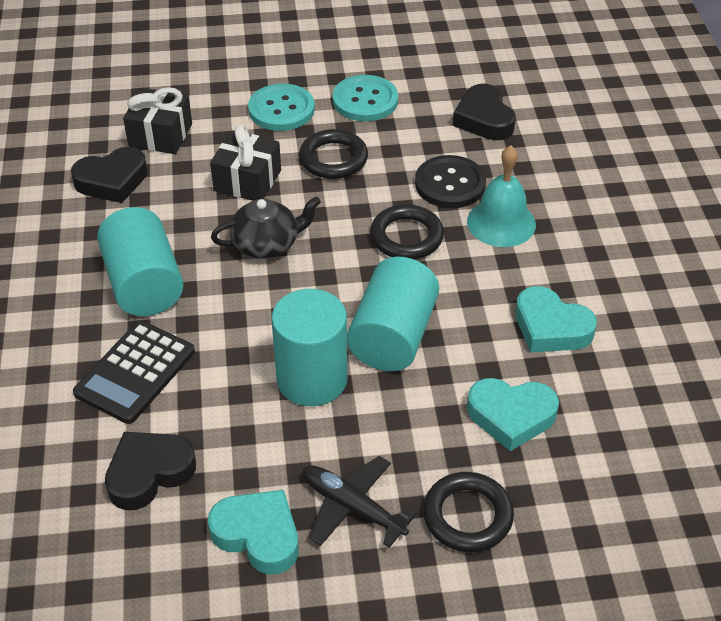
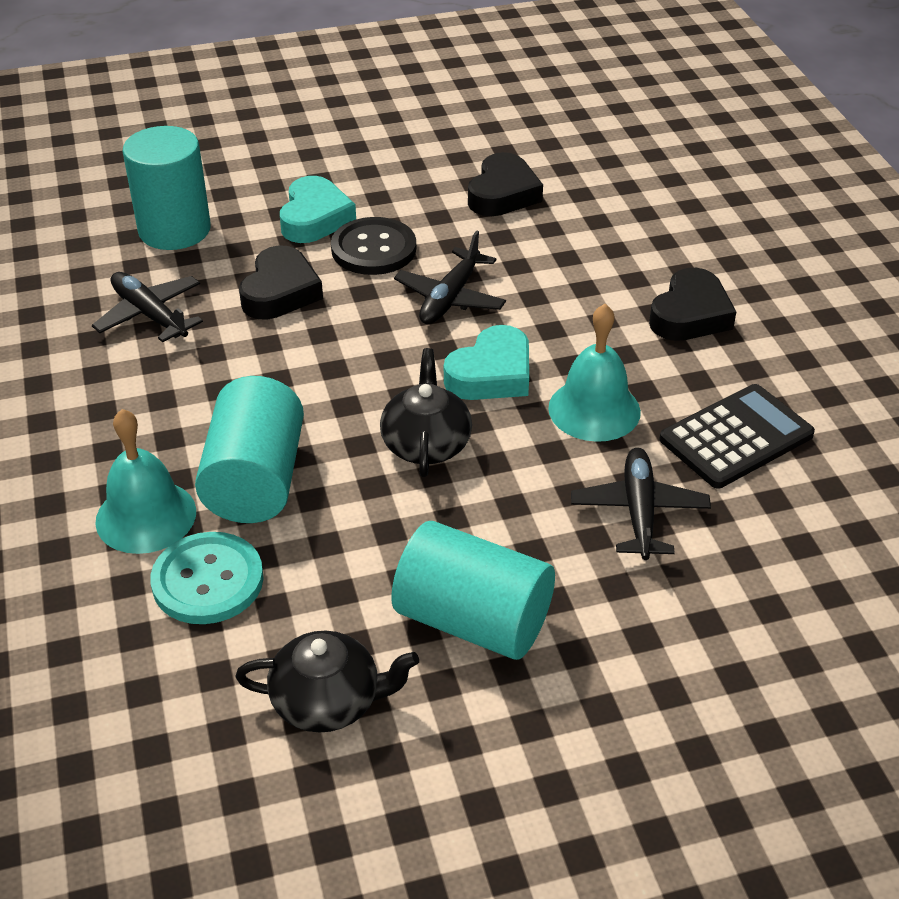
black gift: [123,87,192,154] [210,125,281,201] = 2 -> none = 0
black plane: [303,456,417,548] = 1 -> [92,272,203,343] [394,230,506,324] [571,448,711,560] = 3
black ring: [299,129,368,179] [370,204,444,259] [423,472,514,552] = 3 -> none = 0
black teapot: [211,196,321,259] = 1 -> [235,631,419,733] [380,348,472,477] = 2
turquoise bell: [467,145,536,247] = 1 -> [95,409,196,554] [548,304,641,442] = 2
turquoise button: [248,83,315,131] [333,75,398,121] = 2 -> [150,532,264,624] = 1
turquoise heart: [208,490,299,574] [467,378,559,451] [515,286,597,352] = 3 -> [280,176,356,243] [444,325,529,400] = 2

